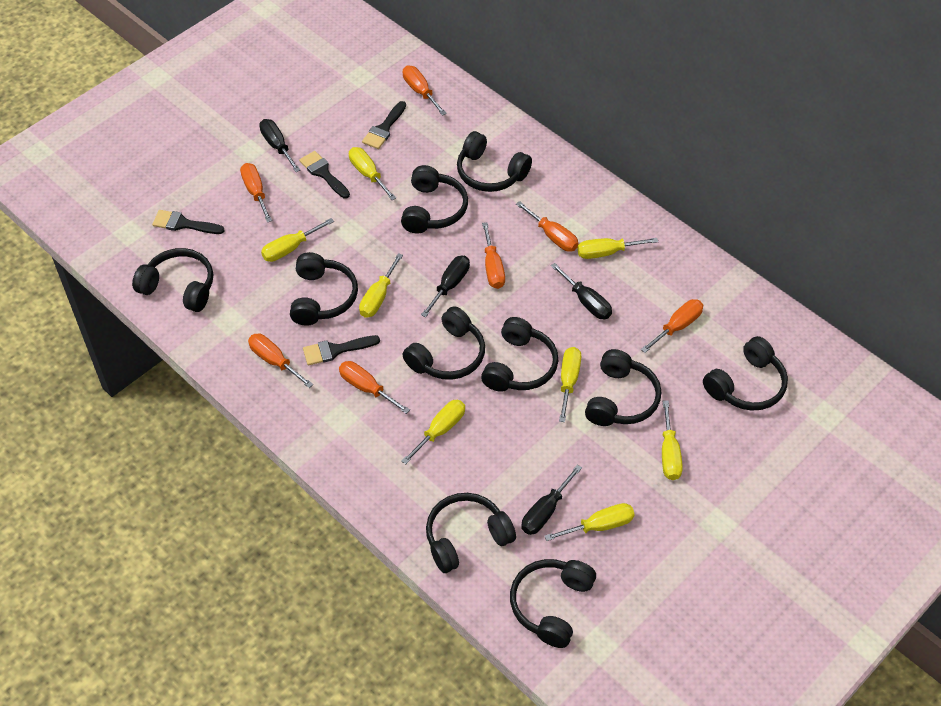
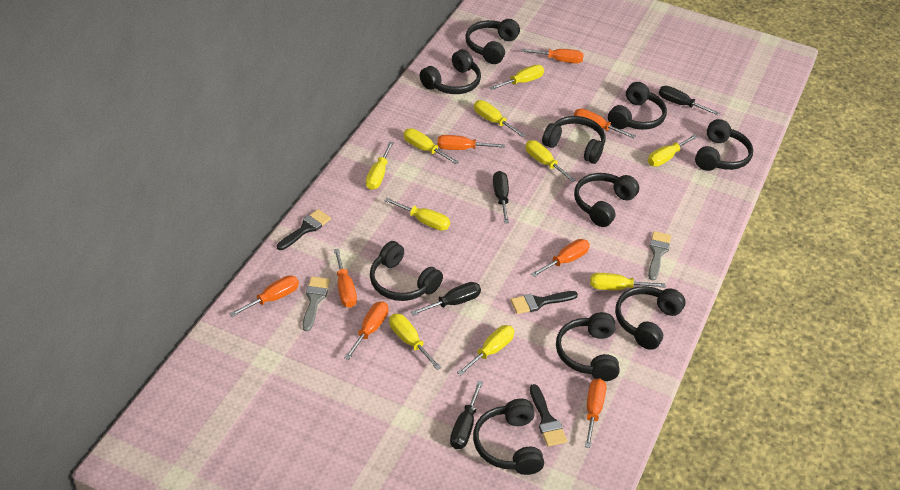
black brush: [152,210,225,234] [299,151,350,198] [303,335,380,365] [362,101,406,149] = 4 -> [277,209,331,250] [511,291,578,314] [530,384,567,447] = 3
grey brush: none = 0 -> [303,276,330,332] [648,231,671,281] = 2
orange screwdriver: [240,163,272,222] [248,334,313,388] [339,361,410,414] [403,66,447,116] [482,222,505,289] [516,201,578,252] [641,299,703,353] = 7 -> [229,275,299,317] [334,249,357,308] [344,301,388,360] [437,135,505,150] [522,49,584,63] [531,239,590,277] [574,108,635,138] [585,378,606,448] = 8
yellow screwdriver: [261,218,334,262] [349,147,396,200] [359,253,403,318] [401,400,465,464] [545,503,635,541] [559,347,581,422] [577,238,658,259] [662,401,683,480] = 8 -> [366,141,394,190] [384,198,450,231] [389,314,441,370] [403,128,459,165] [457,325,514,375] [474,100,526,137] [489,65,544,90] [525,140,576,182] [590,273,666,290] [648,134,698,167] = 10

